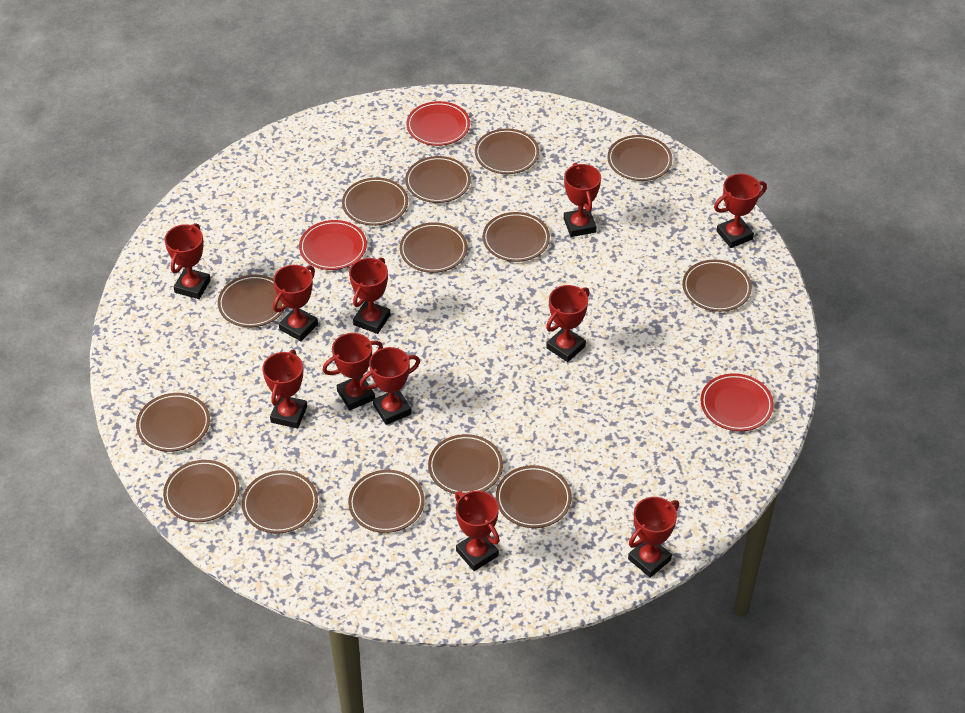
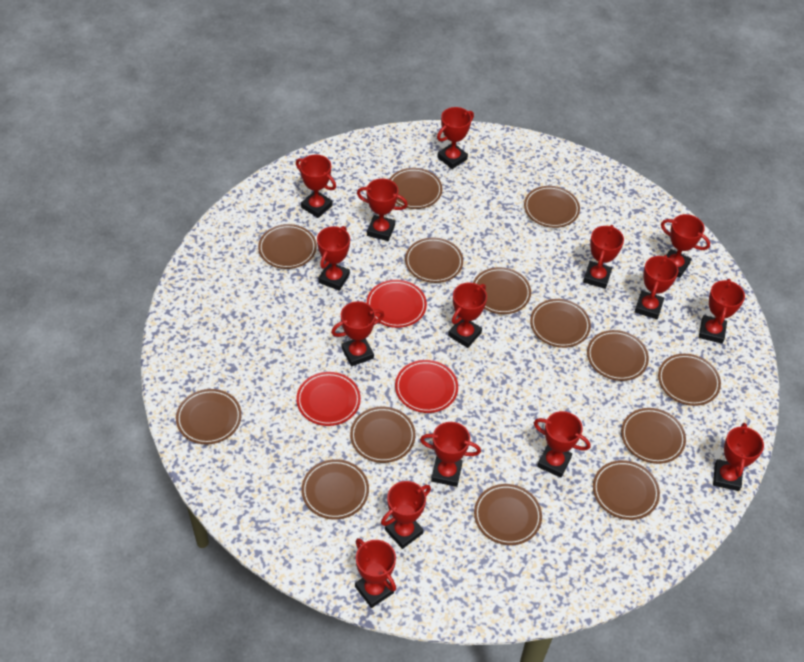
red trophy: [164,223,211,299] [262,350,307,428] [273,265,318,341] [322,333,383,410] [349,257,390,334] [360,347,420,425] [455,491,500,571] [546,285,590,362] [564,163,601,237] [628,497,679,578] [714,174,767,248] = 11 -> [296,155,336,218] [317,226,350,291] [331,301,384,366] [355,538,396,608] [357,178,408,241] [381,481,431,549] [420,422,481,487] [437,107,474,169] [448,282,487,348] [534,411,590,478] [583,225,624,289] [635,255,678,319] [661,214,710,278] [699,279,745,344] [713,423,764,491] = 15

